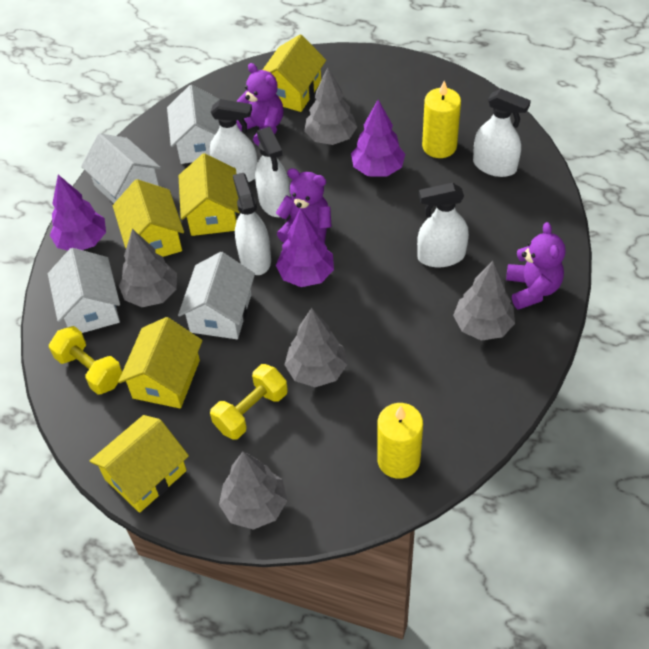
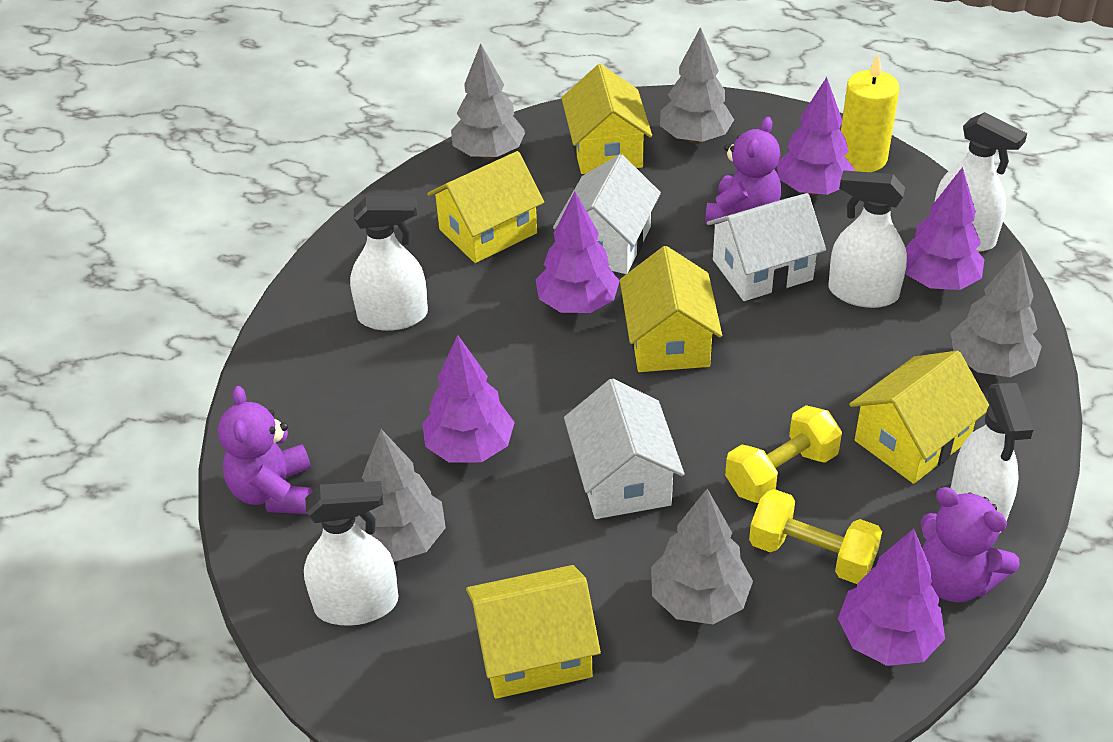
purple tree: [50,175,106,251] [276,208,334,287] [351,100,405,177] = 3 -> [422,335,515,463] [536,192,620,313] [777,77,855,195] [838,529,945,666] [905,167,985,290] = 5
white house: [48,248,120,333] [81,133,161,203] [167,85,220,164] [178,252,255,339] = 4 -> [553,154,661,274] [564,378,685,519] [707,193,826,301] = 3
yellow candle: [377,403,423,479] [422,81,461,158] = 2 -> [841,55,899,172] = 1

